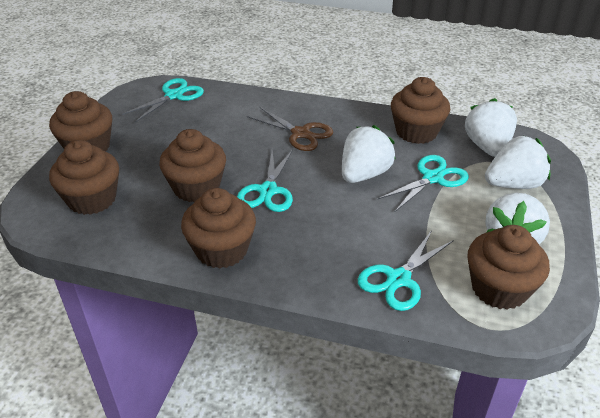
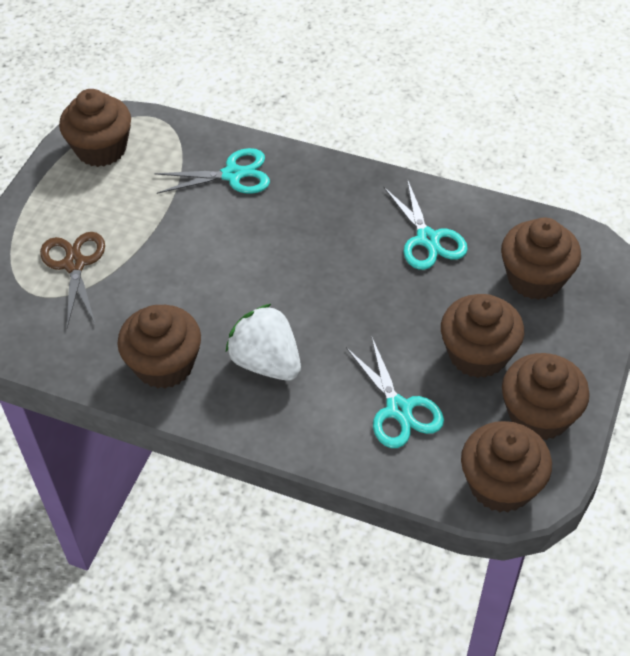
turquoise scissors: [122,78,204,123] [237,150,293,212] [358,230,454,311] [377,155,469,212] = 4 -> [154,148,270,194] [346,338,444,448] [384,179,468,270] = 3
white strawberry: [342,125,395,183] [465,98,517,157] [485,135,551,189] [485,193,550,244] = 4 -> [226,304,301,381] = 1

